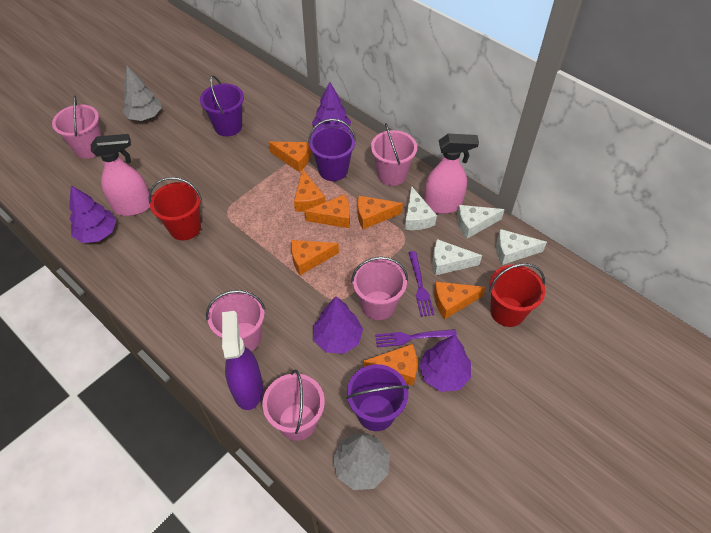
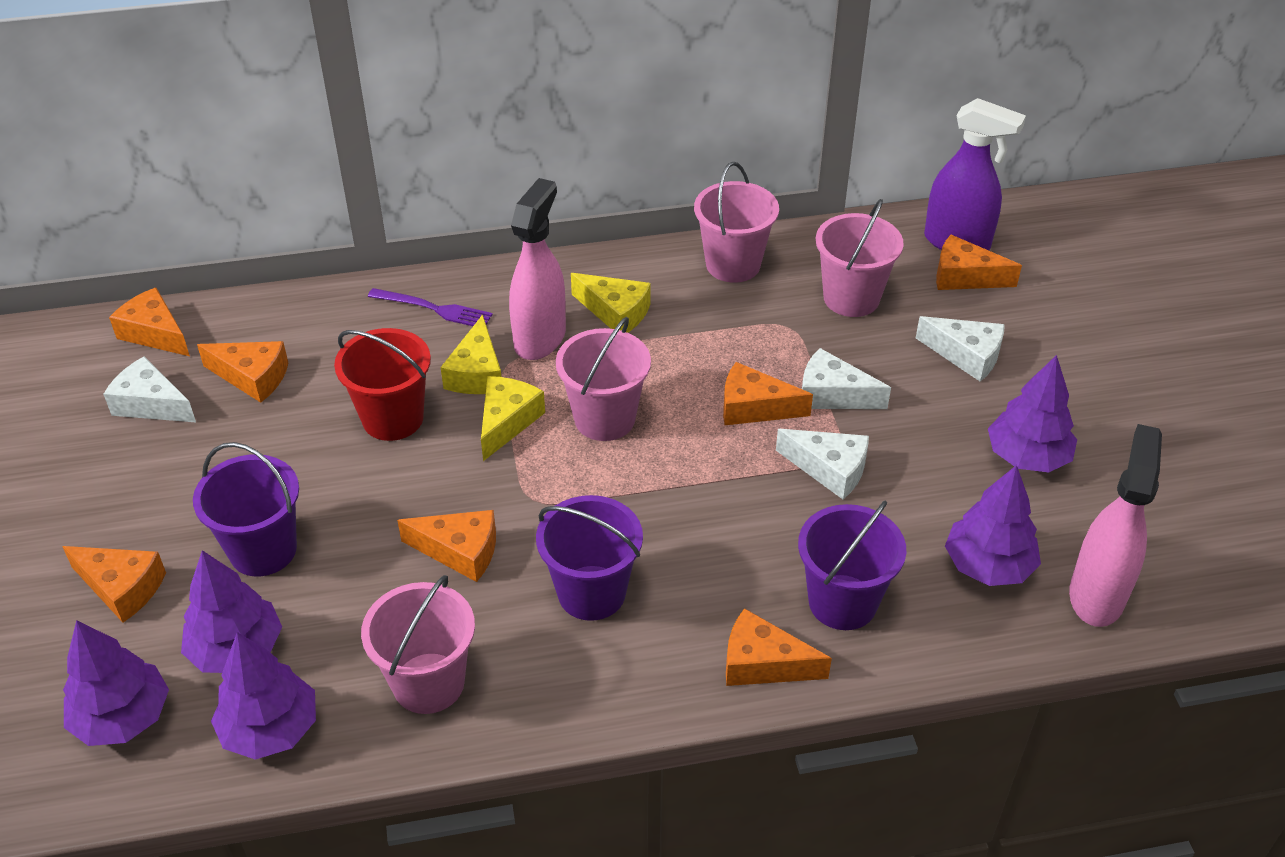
grey tree: [122,66,162,121] [333,433,390,490] = 2 -> none = 0
pink bucket: [52,95,102,159] [206,290,266,351] [262,370,325,441] [351,257,408,320] [371,123,417,186] = 5 -> [361,575,475,714] [556,317,651,441] [694,162,779,283] [816,199,904,317] = 4
purple fork: [375,329,457,347] [408,251,434,317] = 2 -> [368,288,493,326] = 1
purple tree: [69,186,116,243] [312,82,351,132] [313,296,363,354] [419,335,471,392] = 4 -> [63,620,169,746] [181,550,282,673] [211,632,316,760] [945,465,1041,586] [988,355,1077,472] = 5
red bucket: [149,177,202,240] [489,263,545,327] = 2 -> [334,328,431,441] = 1
yellow cheese: none = 0 -> [441,315,501,394] [481,376,545,461] [571,273,651,333] = 3

